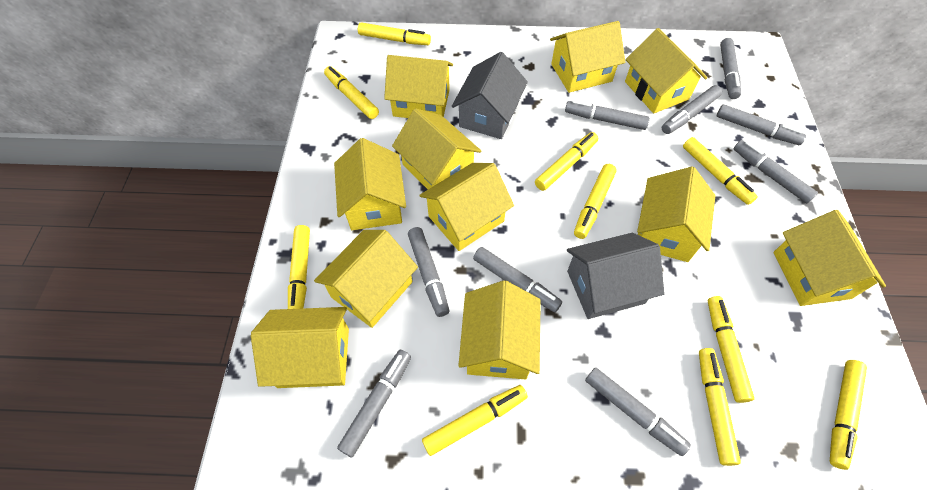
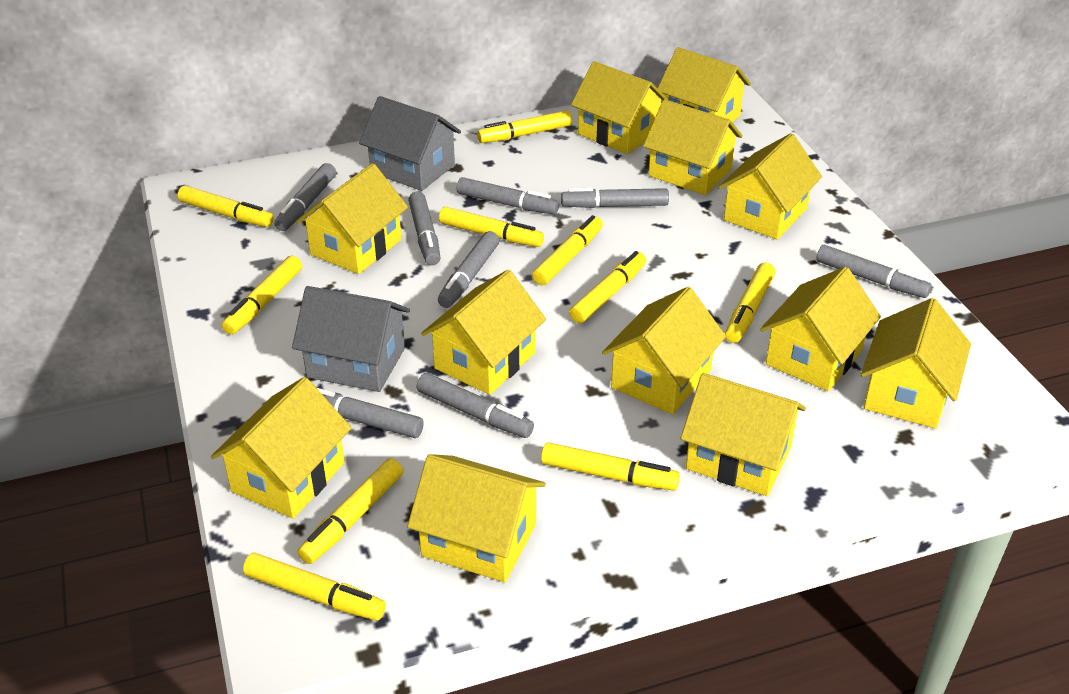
grey marker: [337,350,411,457] [408,227,450,317] [473,247,562,312] [565,100,650,130] [585,367,691,456] [662,85,722,134] [717,104,806,145] [720,38,741,99] [734,140,818,203] = 9 -> [274,163,336,231] [317,388,424,438] [408,192,440,265] [417,373,534,438] [438,231,499,308] [456,177,559,214] [561,188,669,208] [816,245,932,298] = 8
yellow house: [251,307,349,388] [314,230,418,328] [334,138,406,230] [384,55,453,118] [392,108,481,189] [419,163,514,251] [458,281,541,379] [550,21,625,93] [625,28,707,114] [637,167,715,262] [774,210,886,306] = 11 -> [211,377,352,519] [296,163,408,274] [407,454,546,582] [421,270,546,395] [571,61,669,154] [602,287,726,414] [643,99,743,195] [658,47,751,122] [680,373,806,496] [718,133,822,240] [760,267,881,391] [861,298,971,429] = 12

